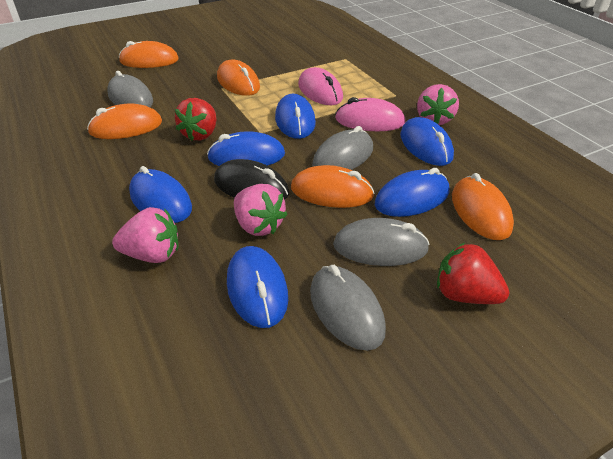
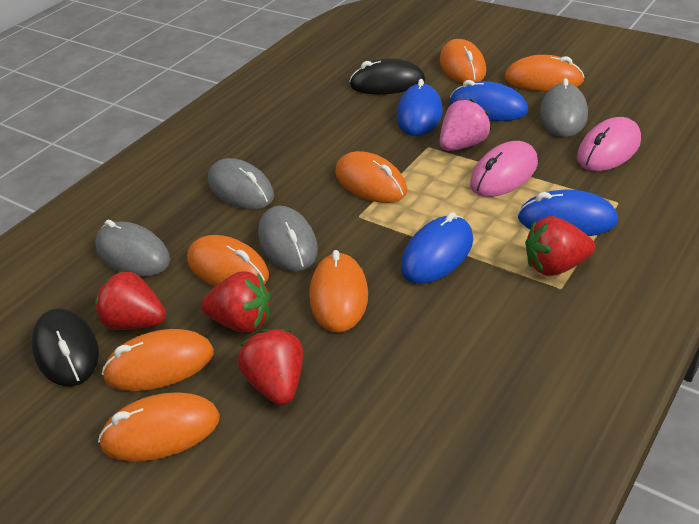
black mouse: [214,159,289,200] = 1 -> [32,308,99,386] [349,58,425,94] = 2
blue mouse: [129,166,192,223] [207,131,285,166] [227,246,288,328] [275,94,316,139] [375,168,449,217] [400,117,454,166] = 6 -> [397,79,442,136] [401,212,473,284] [450,80,528,121] [518,190,618,236] = 4
orange mouse: [87,103,162,139] [119,41,179,68] [217,60,260,96] [291,165,375,208] [452,173,514,240] = 5 -> [98,393,220,462] [102,329,214,391] [187,235,269,287] [309,250,368,333] [335,151,407,203] [440,39,486,83] [505,55,585,91] = 7
pink strawberry: [112,207,178,263] [234,184,288,236] [417,84,459,125] = 3 -> [440,99,491,151] = 1
red strawberry: [175,98,216,141] [437,242,509,304] = 2 -> [95,271,166,330] [201,271,270,333] [238,329,303,405] [525,216,595,276] = 4

